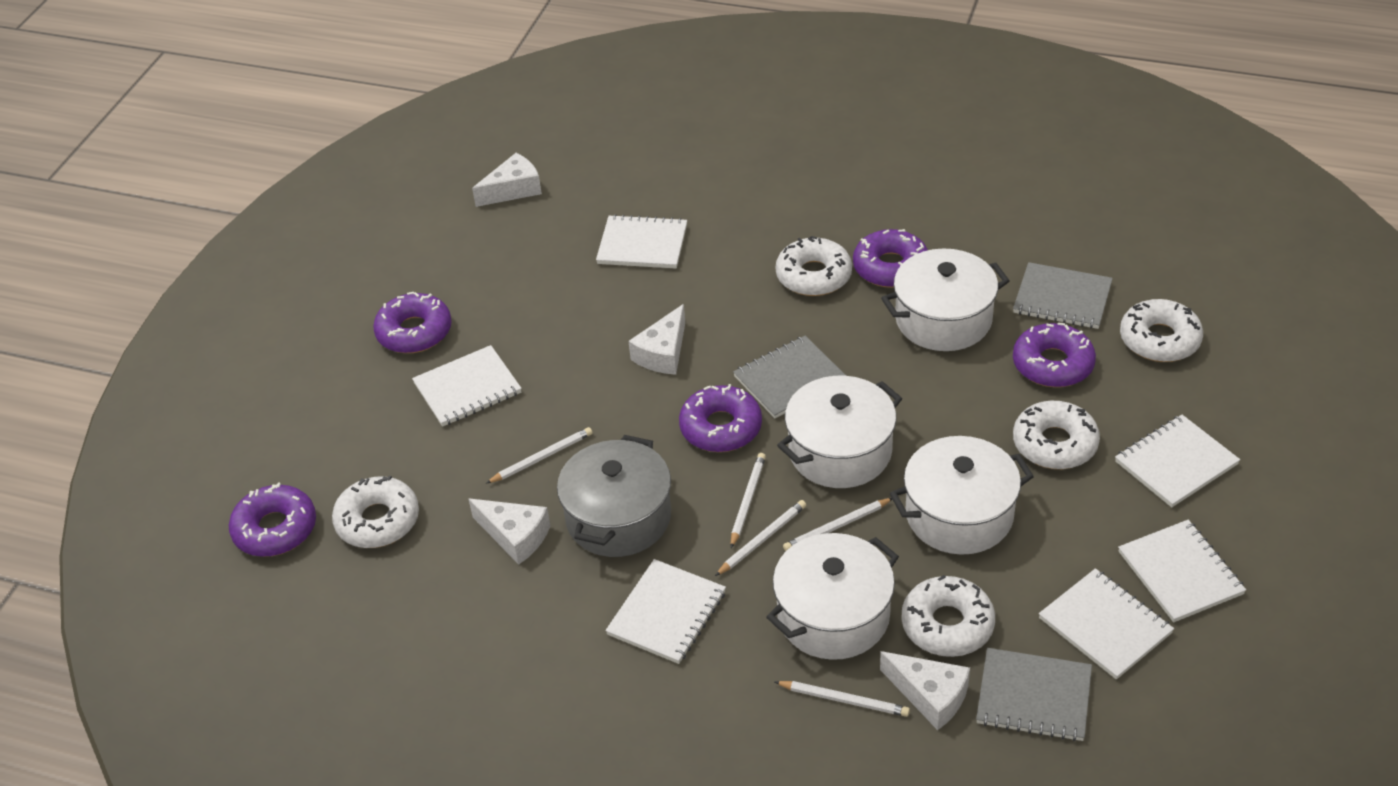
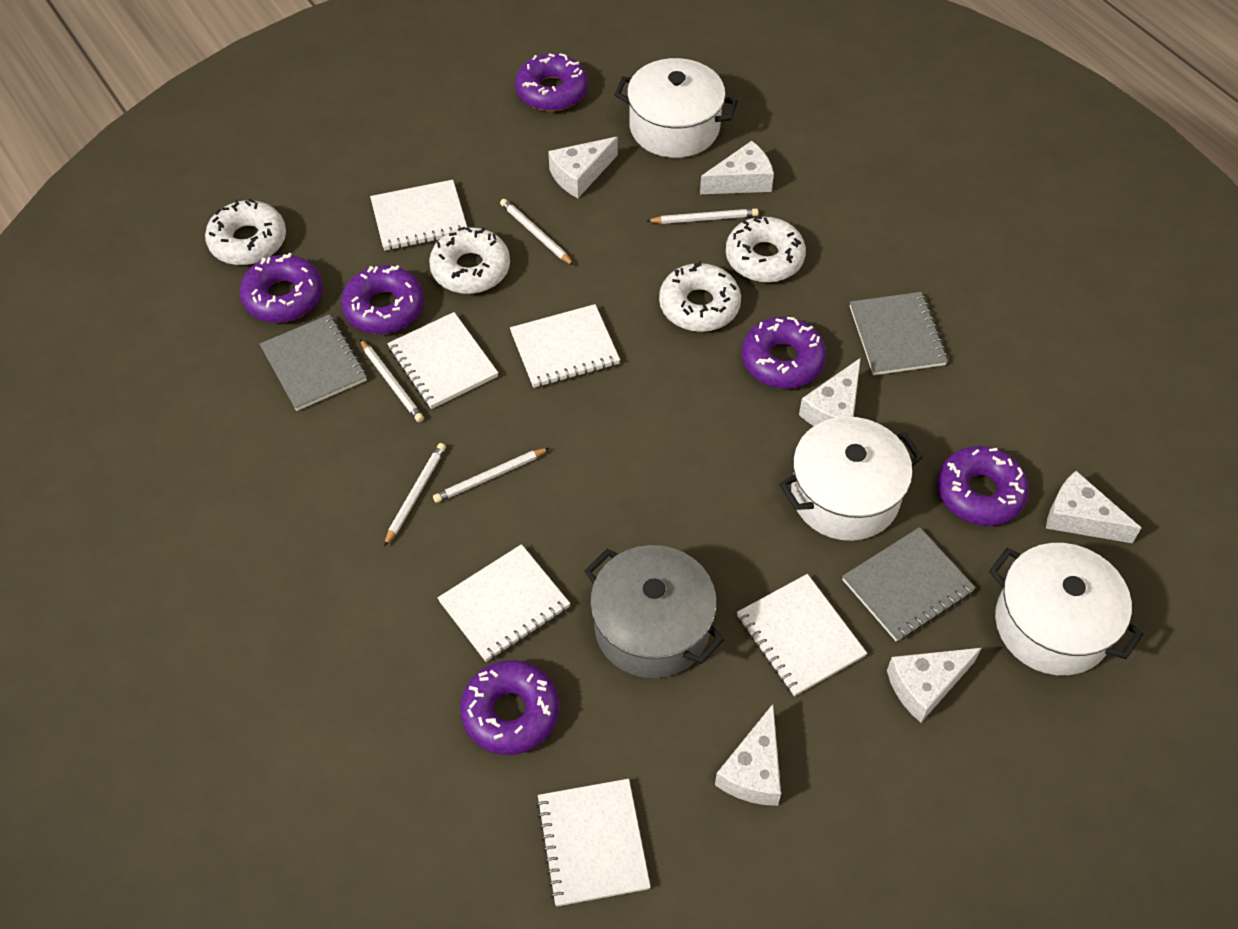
purple donut: [229,482,316,557] [373,292,452,353] [679,384,762,452] [853,229,928,288] [1013,323,1096,387] = 5 -> [240,253,323,323] [341,265,424,334] [460,660,559,755] [515,53,588,111] [742,317,826,389] [937,446,1029,526] = 6
white cheese: [468,499,551,565] [472,153,542,207] [628,304,685,375] [880,651,970,730] = 4 -> [548,137,618,198] [700,141,774,194] [715,704,781,806] [799,358,861,426] [887,648,981,722] [1046,471,1141,543] = 6
white donut: [332,475,419,548] [776,236,852,296] [901,575,995,657] [1013,401,1100,469] [1120,299,1203,362] = 5 -> [205,199,286,265] [429,227,510,294] [659,261,741,332] [726,216,806,282] = 4
white pot: [767,533,899,660] [777,376,902,488] [881,249,1010,351] [890,436,1034,555] = 4 -> [614,58,738,158] [779,417,923,541] [989,543,1143,675] = 3

